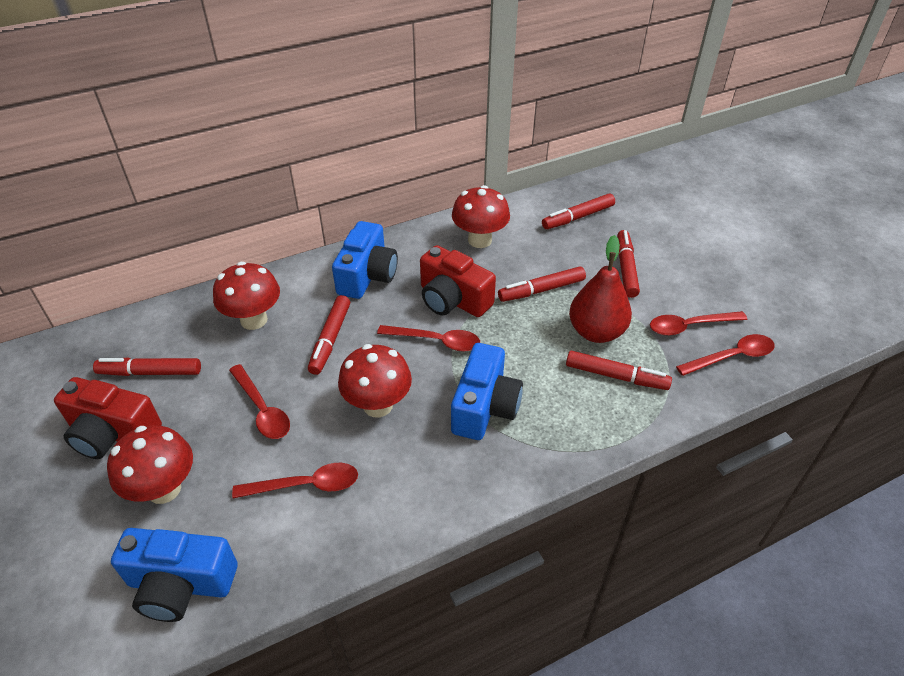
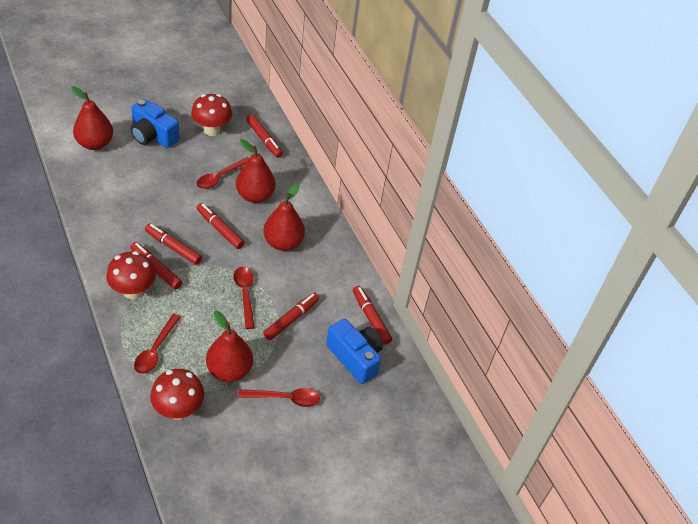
blue camera: [111,528,238,622] [332,221,398,299] [451,343,523,440] = 3 -> [131,99,180,148] [326,319,383,384] = 2
red camera: [54,377,162,459] [420,245,496,317] = 2 -> none = 0
red mushroom: [107,426,193,504] [213,262,280,330] [338,344,412,417] [452,185,510,248] = 4 -> [106,251,156,300] [150,369,204,420] [191,94,232,136] = 3
red pear: [569,235,632,343] = 1 -> [71,86,113,150] [206,311,253,382] [236,139,275,203] [263,183,305,251] = 4
red spoon: [229,364,290,439] [232,463,358,499] [377,325,480,352] [650,311,747,336] [676,334,774,376] = 5 -> [134,314,181,374] [197,157,250,189] [234,267,255,329] [238,388,320,407] = 4

